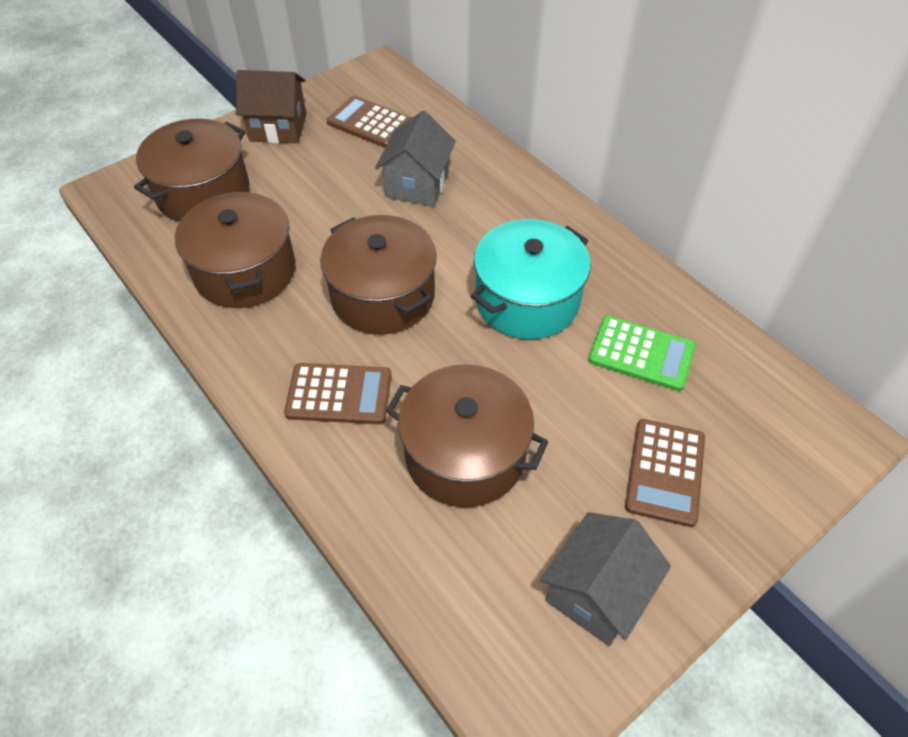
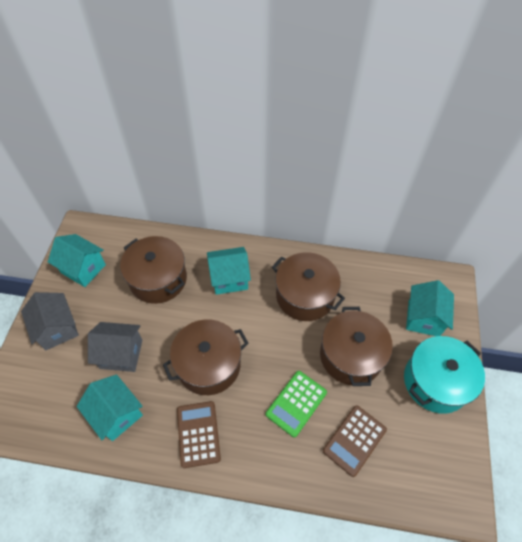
brown calculator: [284,363,391,424] [327,96,411,148] [625,419,705,527] = 3 -> [177,401,221,468] [323,405,387,477] = 2
brown house: [236,70,307,144] = 1 -> none = 0
turquoise house: none = 0 -> [48,234,106,287] [76,374,143,441] [207,247,251,295] [406,280,454,336] = 4

